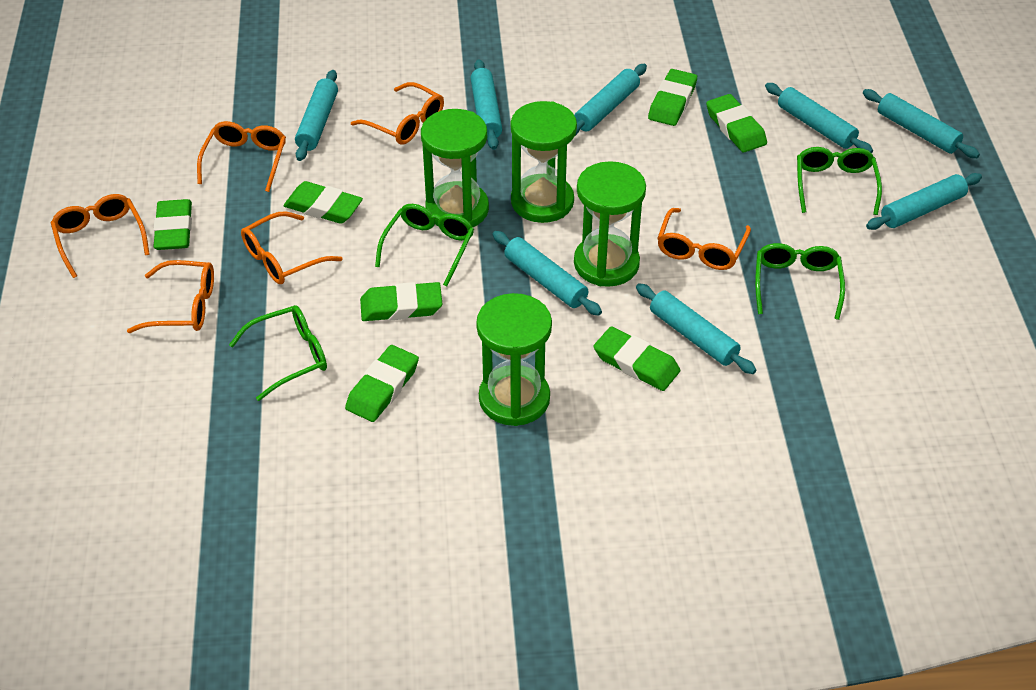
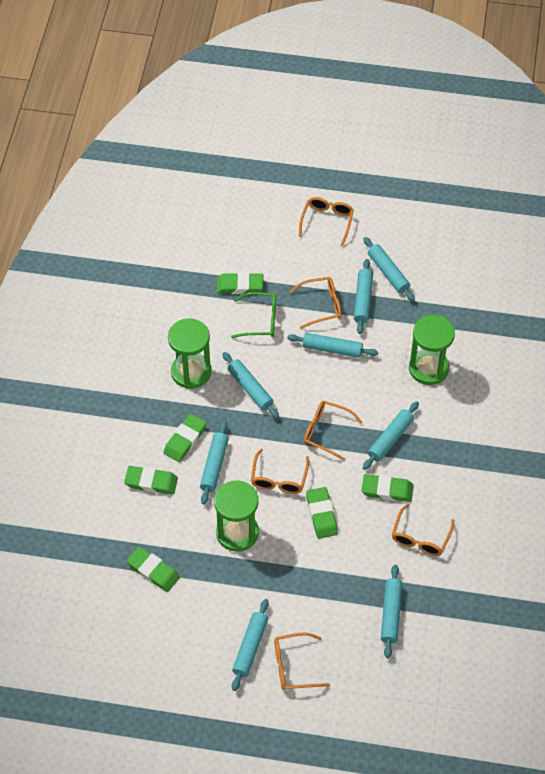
green eraser: [153,199,192,250] [283,181,363,224] [345,345,419,422] [360,282,442,321] [593,326,680,391] [648,69,697,126] [706,94,767,152] = 7 -> [124,466,178,495] [127,546,180,592] [163,414,207,462] [216,272,263,294] [306,487,338,539] [362,474,414,502] = 6
green glasses: [229,305,327,401] [375,204,474,286] [755,243,845,320] [797,147,882,215] = 4 -> [231,292,276,338] = 1
green hourglass: [421,109,489,227] [476,293,552,426] [511,101,577,223] [574,161,646,287] = 4 -> [168,318,212,389] [214,480,259,552] [409,315,455,385] = 3

